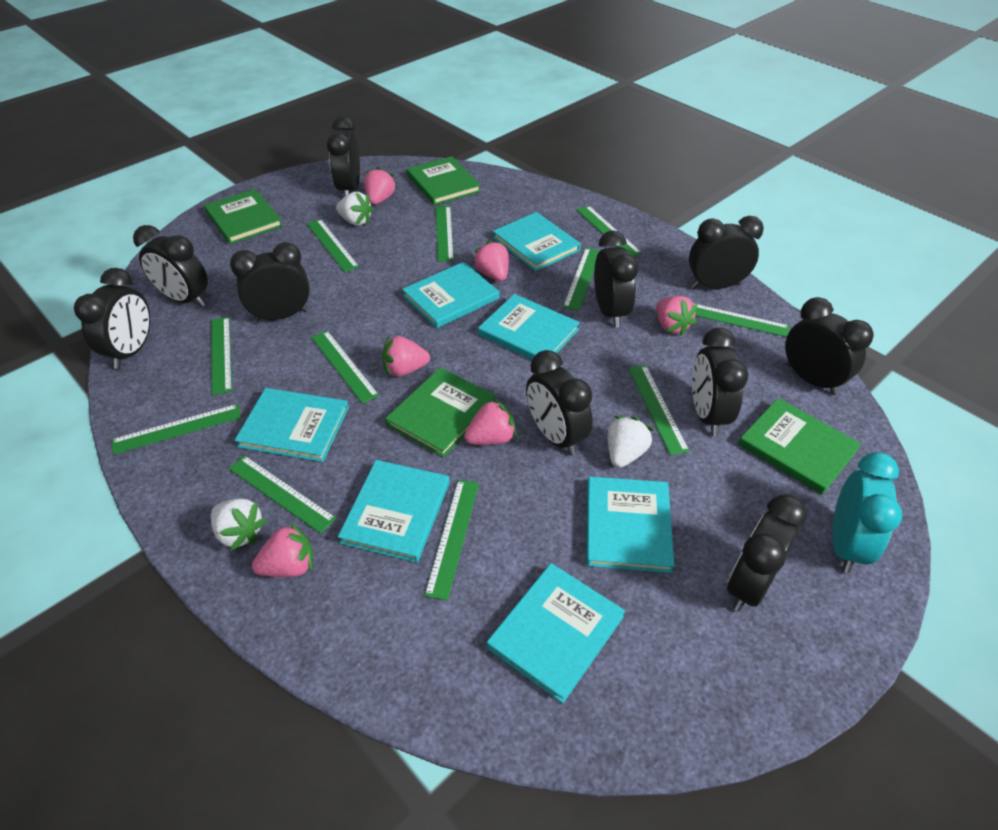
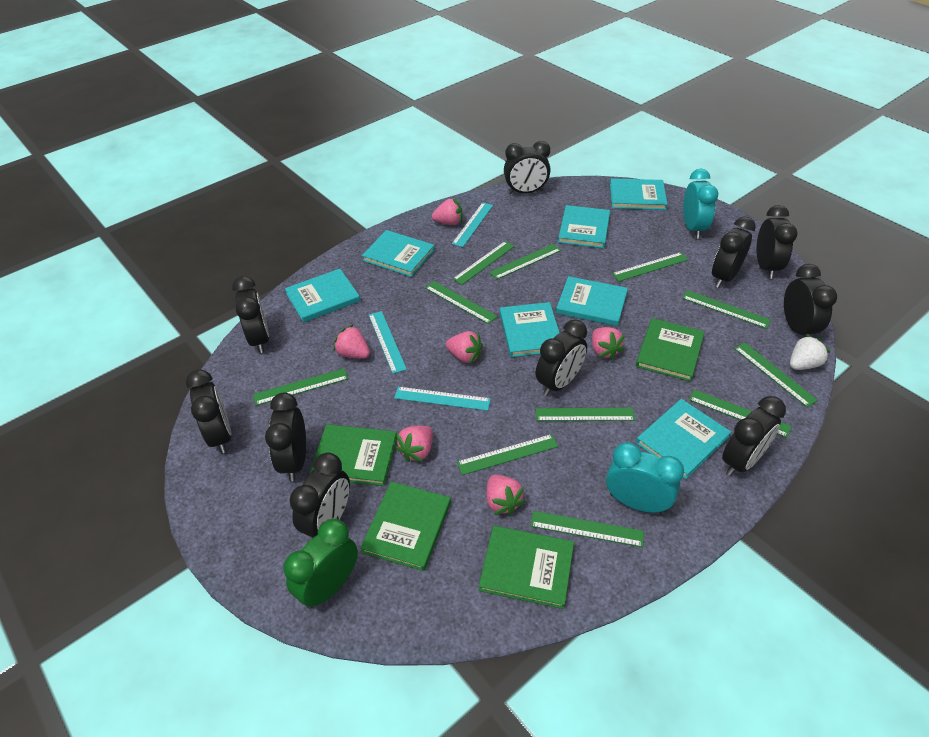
green clock: none = 0 -> [284,519,358,609] = 1
turquoise clock: [832,452,902,573] = 1 -> [606,442,684,513] [683,169,718,239] = 2
turquoise ruler: none = 0 -> [369,311,407,374] [394,387,491,411] [452,202,493,247] = 3
white strawberry: [211,499,266,551] [336,192,374,226] [608,416,653,468] = 3 -> [790,334,830,370] = 1

